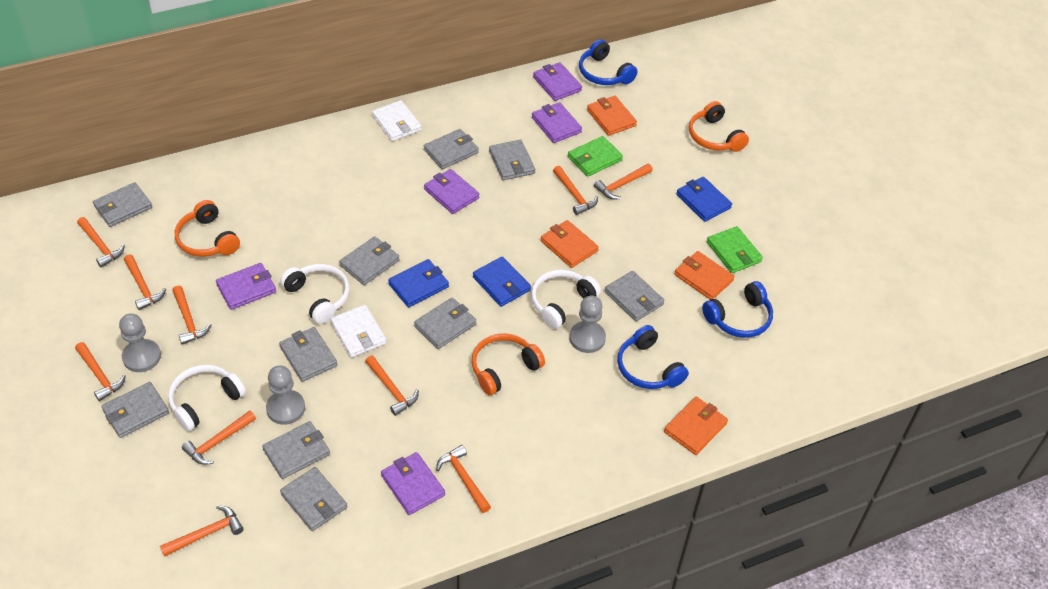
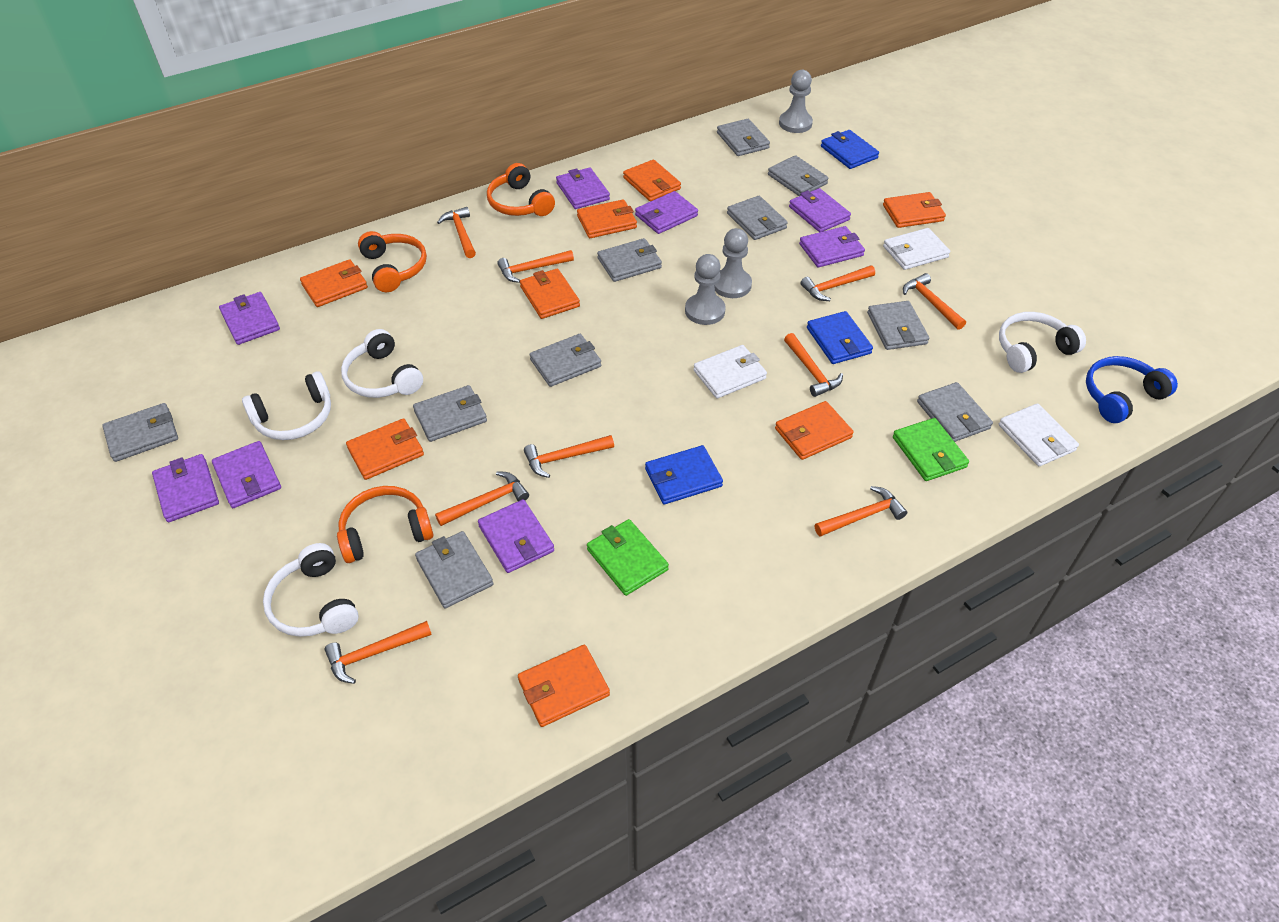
blue headphones: [579,39,638,85] [617,325,689,389] [702,281,773,338] = 3 -> [1086,356,1178,423] = 1
orange hammer: [75,342,126,401] [77,217,125,268] [124,254,166,310] [160,505,244,557] [172,286,211,345] [182,411,256,465] [365,355,419,416] [436,445,491,513] [553,166,598,215] [594,164,653,199] = 10 -> [325,621,432,684] [435,471,529,526] [437,207,476,258] [497,250,574,283] [524,435,614,478] [784,333,843,397] [800,265,875,301] [815,486,907,537] [903,273,966,330] = 9
orange wallet: [541,220,599,268] [587,96,637,136] [664,397,728,455] [674,251,735,300] = 4 -> [300,259,368,307] [346,418,424,480] [518,645,610,727] [520,268,580,319] [577,199,637,238] [623,159,681,201] [775,401,854,460] [883,192,946,228] = 8
purple wallet: [216,263,276,310] [381,452,445,515] [424,169,480,214] [532,102,582,143] [533,62,582,101] = 5 -> [152,454,219,522] [212,441,281,508] [219,292,280,345] [478,499,554,573] [556,167,610,209] [635,191,698,234] [789,188,851,232] [799,226,865,267] = 8
white headphones: [168,365,246,431] [280,264,349,324] [531,270,601,329] = 3 -> [242,371,331,440] [263,543,359,637] [341,329,423,398] [999,312,1086,373] = 4
white wallet: [330,305,386,358] [372,100,421,141] = 2 -> [694,345,767,398] [883,228,950,270] [999,403,1079,466] = 3

